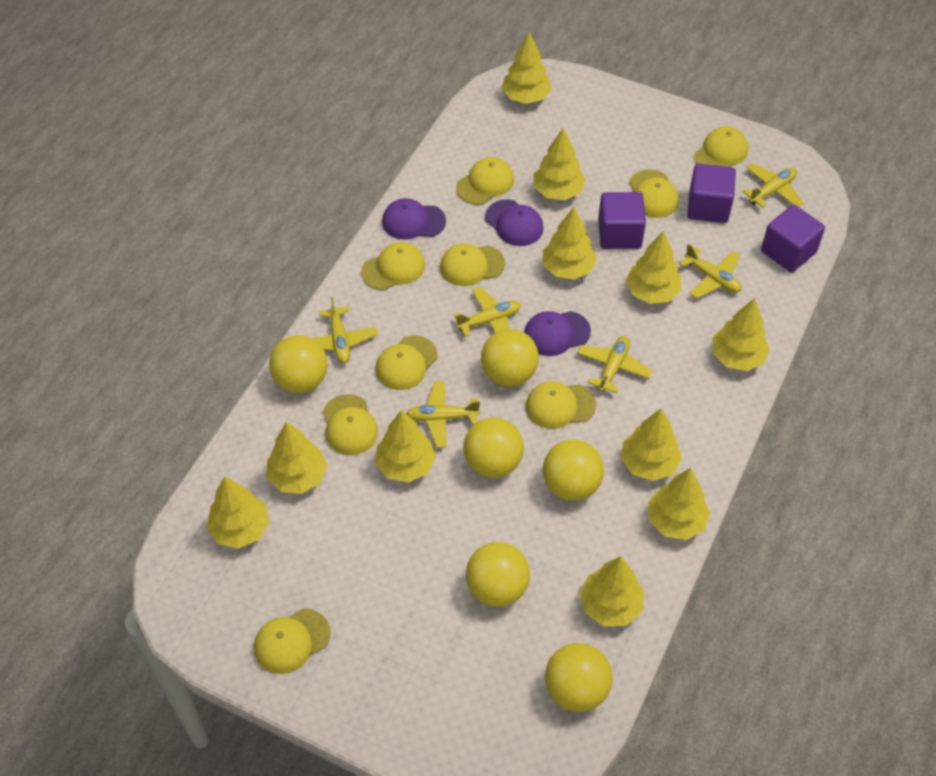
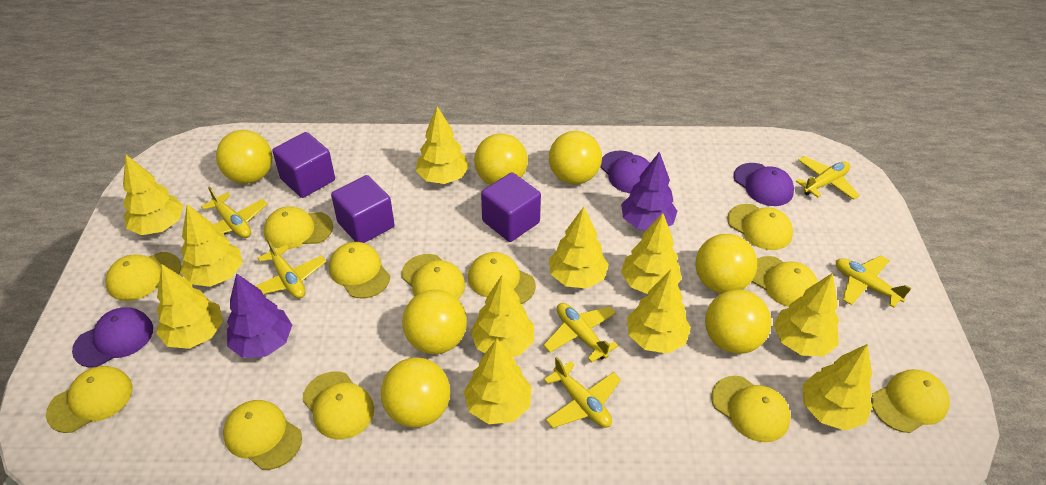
purple tree: none = 0 -> [227,273,292,358] [621,151,677,230] = 2
yellow ball: [269,335,328,393] [463,417,524,478] [466,542,530,607] [481,329,539,387] [543,439,604,501] [545,643,613,712] = 6 -> [216,130,272,184] [381,357,450,428] [402,290,467,354] [474,133,528,185] [549,131,602,184] [696,234,757,294] [705,289,771,354] = 7
yellow cap: [254,609,330,674] [323,394,378,455] [361,242,425,290] [376,335,438,390] [440,243,505,286] [456,157,514,205] [526,381,596,429] [629,169,679,218] [694,126,748,167] = 9 -> [46,366,133,433] [105,252,181,301] [223,400,302,470] [264,206,333,249] [303,371,374,440] [329,242,390,299] [401,254,465,299] [468,252,536,304] [711,376,791,442] [727,204,793,250] [752,256,818,307] [871,369,950,433] = 12

